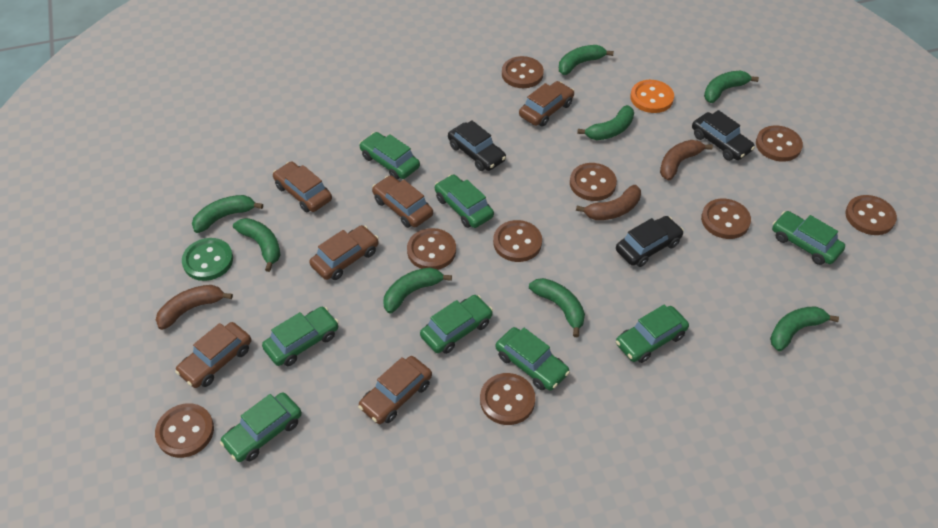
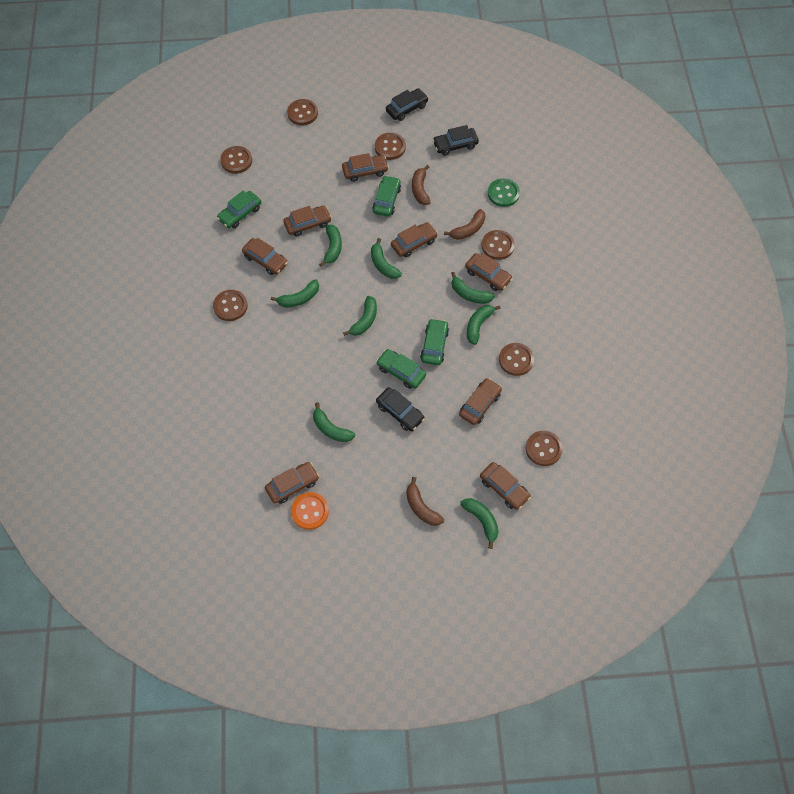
brown button: [155,403,214,458] [407,228,456,270] [480,373,535,425] [493,220,542,262] [502,56,544,88] [570,163,617,201] [701,198,751,239] [756,126,803,162] [845,195,897,235] = 9 -> [213,290,248,321] [220,146,252,174] [287,99,318,125] [375,133,406,160] [482,230,515,260] [499,343,534,376] [526,431,563,466] = 7
brown car: [175,322,251,388] [273,162,332,212] [309,225,379,280] [358,356,432,424] [372,176,433,228] [519,81,574,127] = 6 -> [242,238,288,275] [265,462,319,504] [283,205,332,237] [342,153,389,182] [391,222,438,258] [459,378,502,425] [465,253,513,291] [480,462,531,510] = 8
green car: [220,392,302,462] [262,307,339,366] [359,132,420,180] [420,295,493,354] [435,175,494,228] [495,327,570,391] [616,305,689,363] [772,211,845,265] = 8 -> [217,191,261,228] [372,175,401,217] [376,349,426,389] [420,318,449,365] = 4

